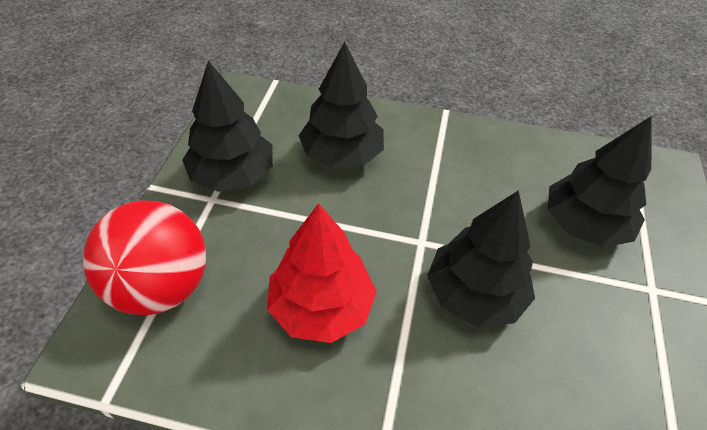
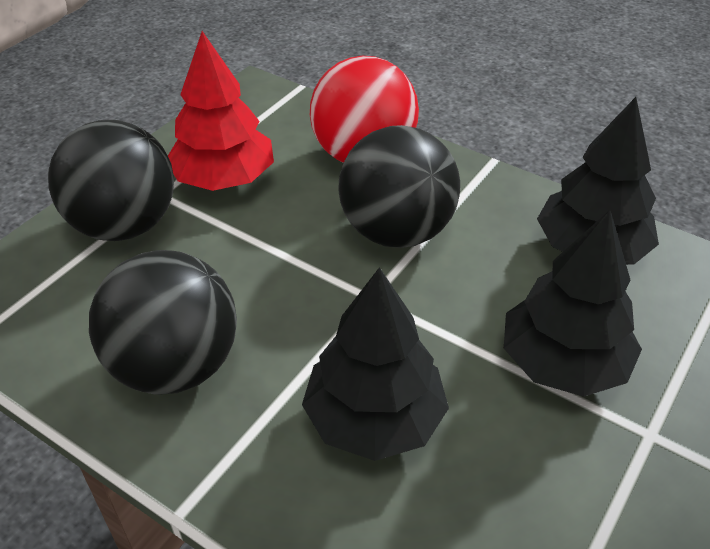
black ball: none = 0 -> [48,120,174,241] [89,250,237,395] [338,125,460,248] = 3
black tree: [182,60,273,192] [299,42,384,168] [427,190,535,327] [548,117,651,247] = 4 -> [302,267,449,461] [504,210,642,397] [537,97,659,265] = 3

